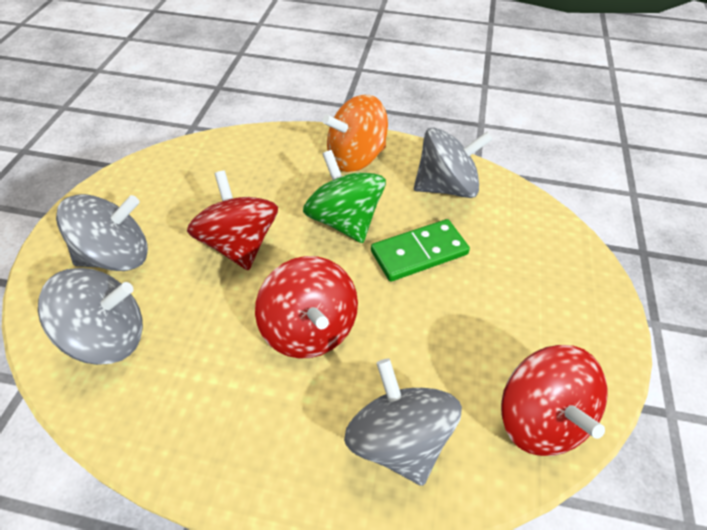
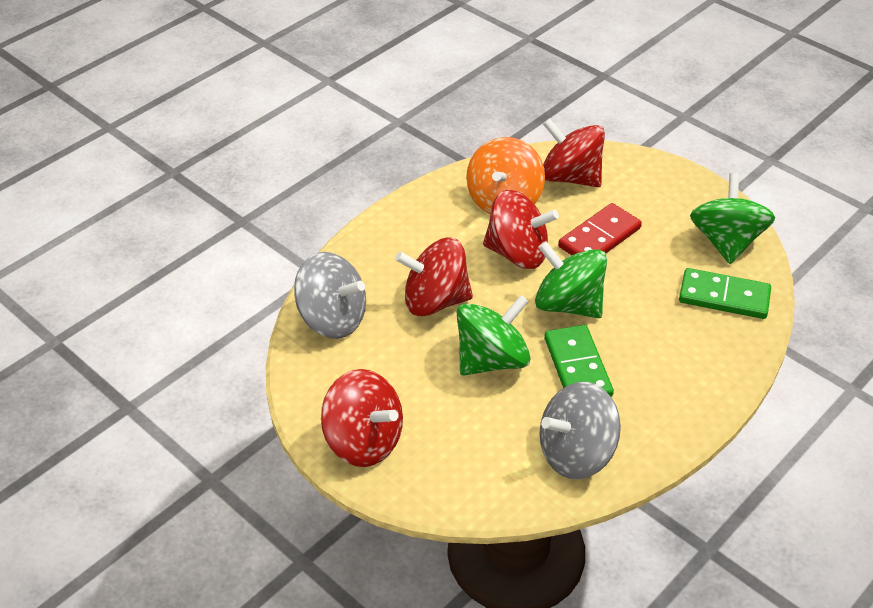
green domino: [371,219,470,282] = 1 -> [544,325,614,397] [679,268,771,319] = 2
green spinning top: [303,150,386,243] = 1 -> [457,295,531,376] [535,241,607,318] [690,173,775,264] = 3
grey spinning top: [38,268,143,365] [56,194,148,271] [344,358,462,486] [414,128,493,198] = 4 -> [294,252,366,339] [540,382,621,480] = 2
red domino: none = 0 -> [558,203,642,255] = 1
red spinning top: [187,171,278,270] [255,256,358,358] [501,345,608,456] = 3 -> [321,369,403,467] [395,237,473,317] [483,190,559,269] [543,118,605,187] = 4

